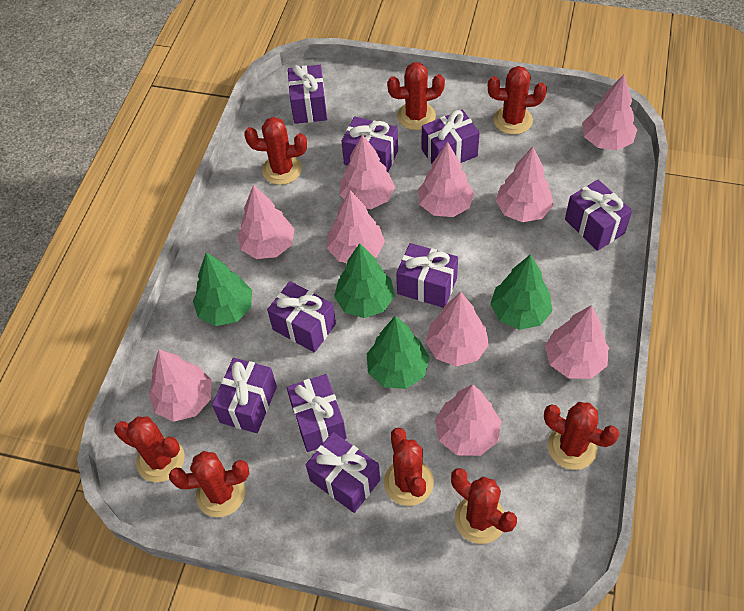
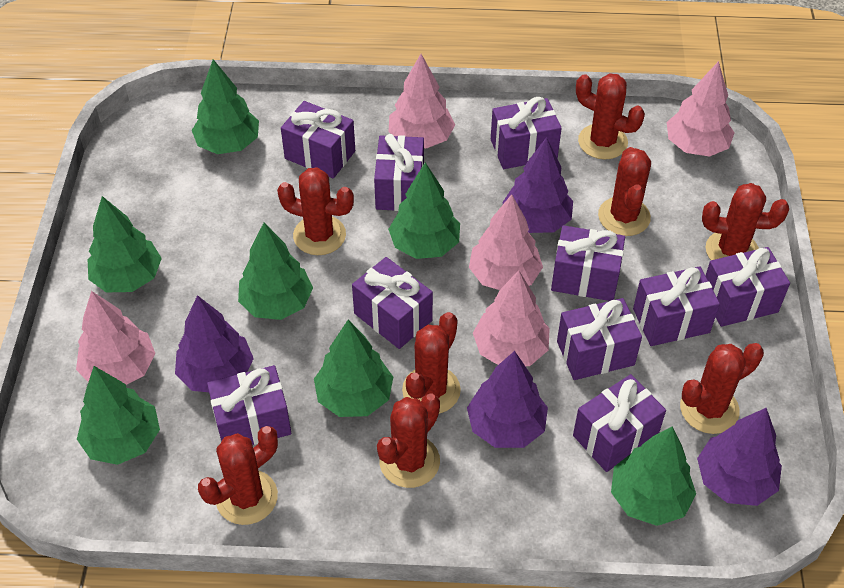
green tree: [193,252,252,326] [334,243,395,318] [367,316,430,389] [490,254,552,330] = 4 -> [77,366,160,465] [88,196,162,292] [192,59,259,154] [238,223,313,320] [314,320,393,417] [388,162,460,259] [611,427,696,526] = 7
pink tree: [148,349,211,422] [237,185,295,259] [327,190,385,263] [340,134,395,209] [418,142,474,217] [426,292,489,367] [435,384,501,456] [496,147,553,222] [545,305,609,379] [582,74,638,150] = 10 -> [76,291,155,385] [388,54,455,148] [469,194,543,290] [473,270,550,366] [667,61,735,157] = 5
purple gift: [212,358,277,433] [267,281,336,353] [287,374,347,452] [288,65,327,124] [306,432,380,513] [342,116,398,172] [396,243,458,308] [422,110,480,164] [565,179,632,251] = 9 -> [207,365,291,445] [281,101,355,178] [352,257,433,349] [374,134,424,211] [491,97,562,169] [551,225,625,301] [557,298,642,380] [573,374,666,472] [633,266,720,346] [706,247,790,327] = 10
purple tree: none = 0 -> [175,295,254,392] [467,351,548,448] [502,137,573,233] [697,408,782,506] = 4

